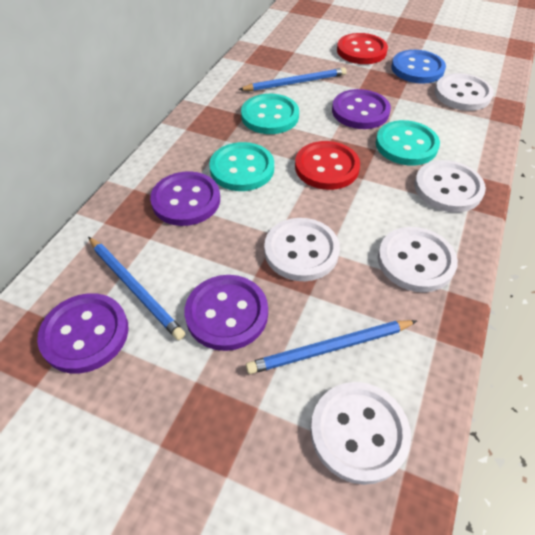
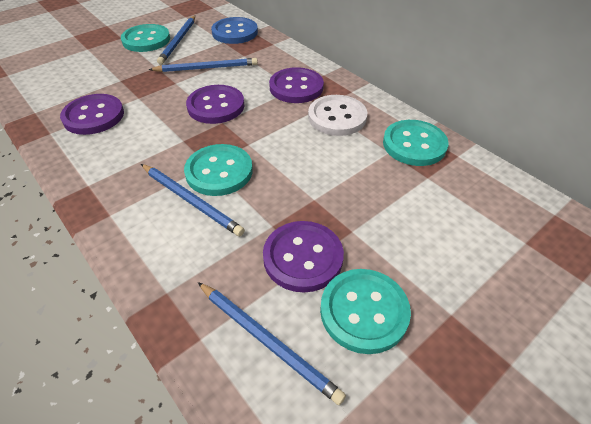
blue pencil: [88,237,185,340] [239,68,347,91] [246,320,417,374] = 3 -> [141,164,245,236] [148,58,258,72] [157,16,195,65] [198,282,346,405] = 4
red button: [295,141,360,190] [337,33,388,64] = 2 -> none = 0
turquoise button: [209,142,274,191] [241,94,299,134] [376,120,440,165] = 3 -> [121,24,170,52] [184,144,253,196] [320,269,411,354] [383,120,448,166] = 4
white button: [264,218,340,281] [310,382,411,485] [378,227,458,292] [414,160,486,213] [435,73,494,111] = 5 -> [308,95,367,136] = 1

